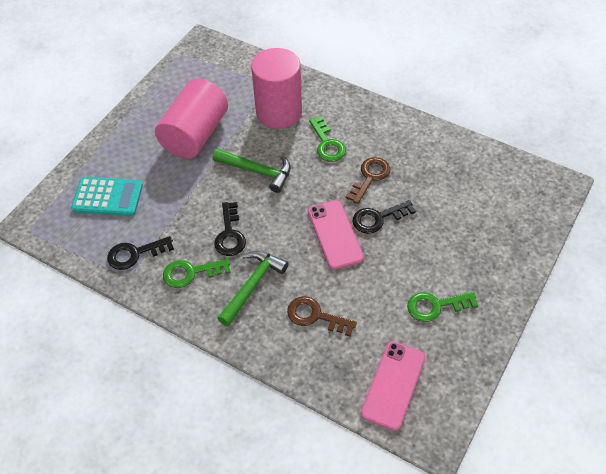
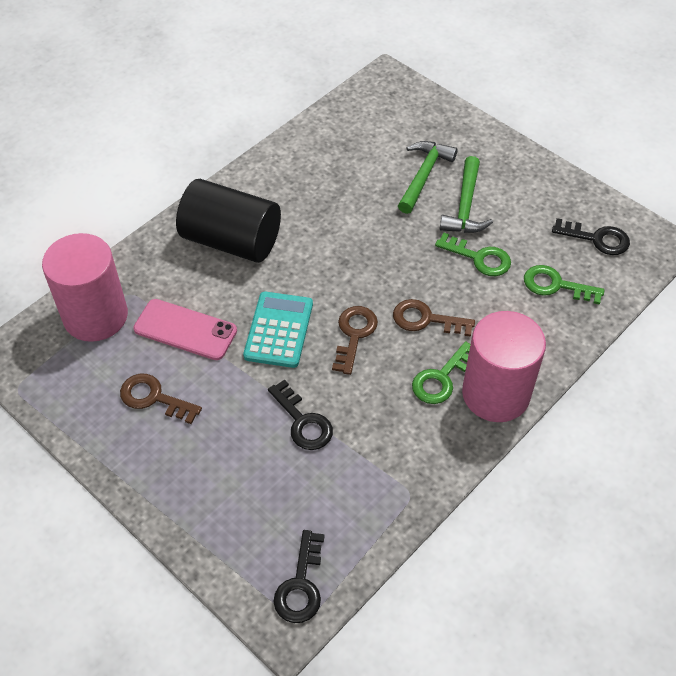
black cylinder: none = 0 -> [176,179,281,263] = 1
brown key: [287,296,357,337] [345,157,390,204] = 2 -> [120,374,202,424] [332,306,378,375] [393,299,475,337] = 3
pink phone: [308,200,364,270] [361,341,425,431] = 2 -> [133,299,237,360] = 1

